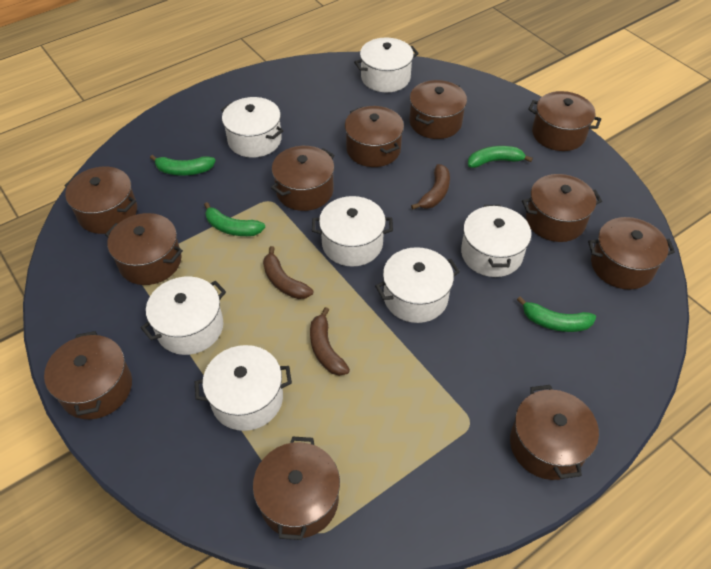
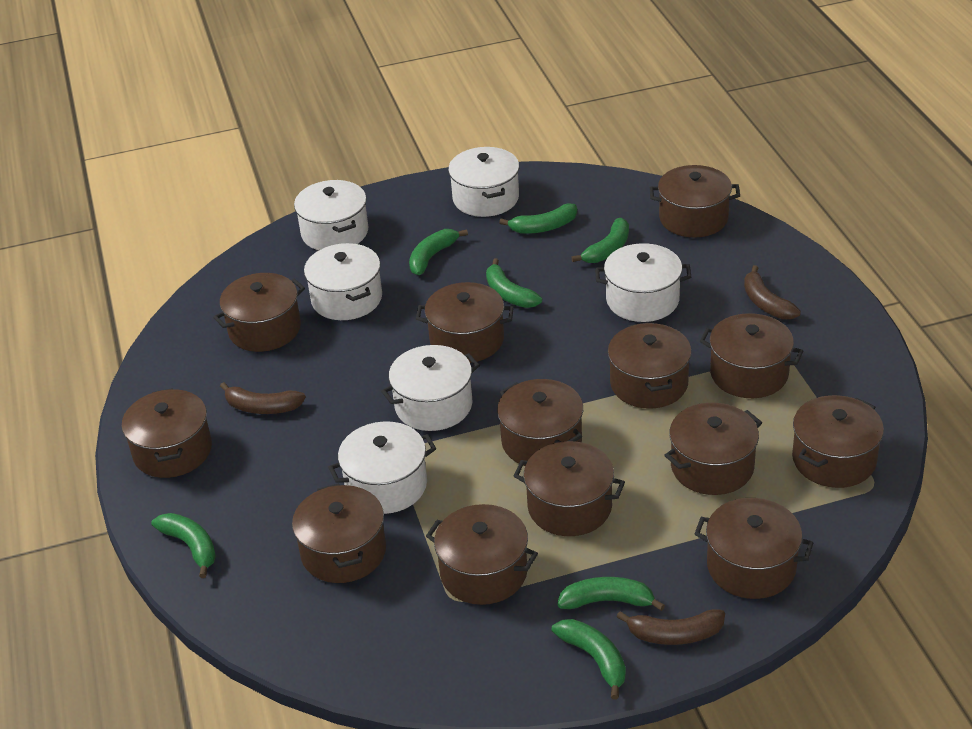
brown pot: [44,331,132,419] [64,167,137,234] [105,213,183,285] [253,437,340,540] [271,146,335,211] [345,106,404,167] [409,80,467,139] [510,385,599,480] [522,174,602,242] [528,91,601,151] [588,217,675,290] = 11 -> [122,388,212,478] [213,273,305,352] [292,483,386,583] [416,282,514,363] [426,504,538,605] [497,379,583,466] [514,441,625,536] [608,323,692,409] [650,165,740,238] [664,403,762,495] [695,498,813,599] [700,313,803,398] [792,395,884,488] = 13
green banana: [150,155,216,176] [204,202,265,236] [468,146,533,168] [517,296,596,332] = 4 -> [151,513,216,578] [409,229,468,275] [486,259,542,308] [499,203,577,234] [552,619,626,700] [557,577,665,611] [571,218,629,263] = 7
white pot: [141,276,226,355] [195,345,292,431] [221,97,284,158] [312,196,393,267] [354,38,419,92] [375,247,460,323] [461,205,531,277] = 7 -> [294,180,369,250] [304,243,382,320] [328,421,436,514] [381,345,480,431] [448,147,519,217] [595,243,691,322] = 6

